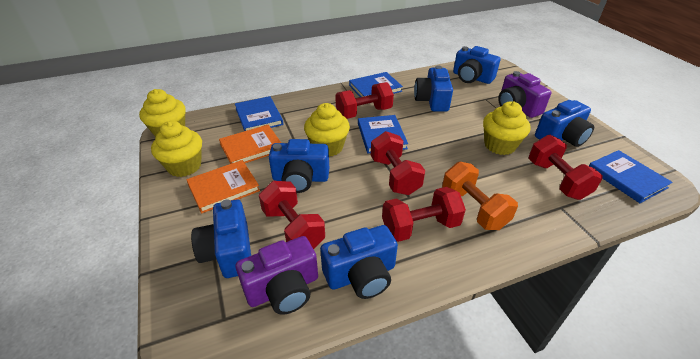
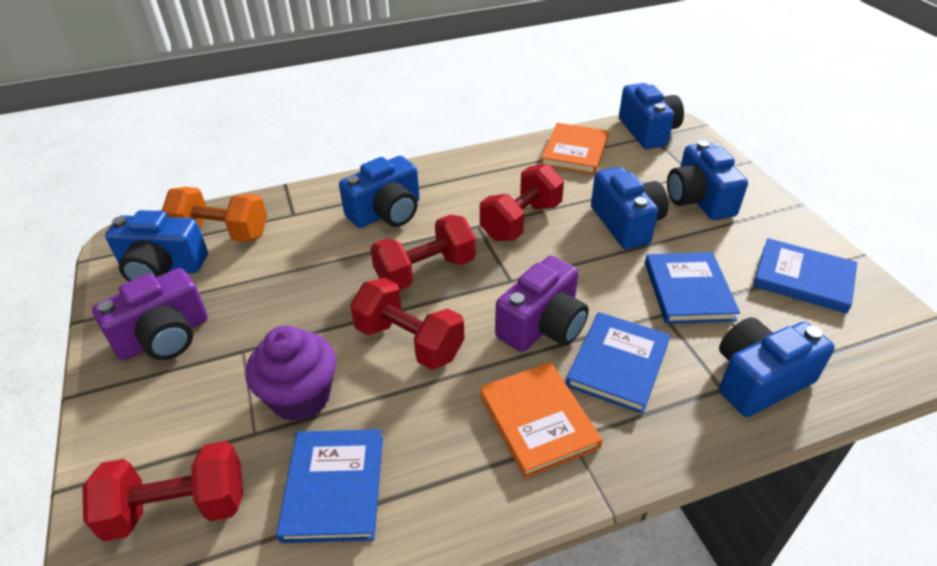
purple cupcake: none = 0 -> [246,325,336,421] = 1
red dumbbell: [259,181,325,249] [335,82,394,119] [371,131,425,195] [382,187,466,242] [528,135,603,200] = 5 -> [83,441,243,541] [350,278,464,370] [370,215,476,290] [480,164,564,241] = 4
yellow cupcake: [139,89,186,137] [151,121,202,177] [304,103,350,157] [483,101,531,155] = 4 -> none = 0

